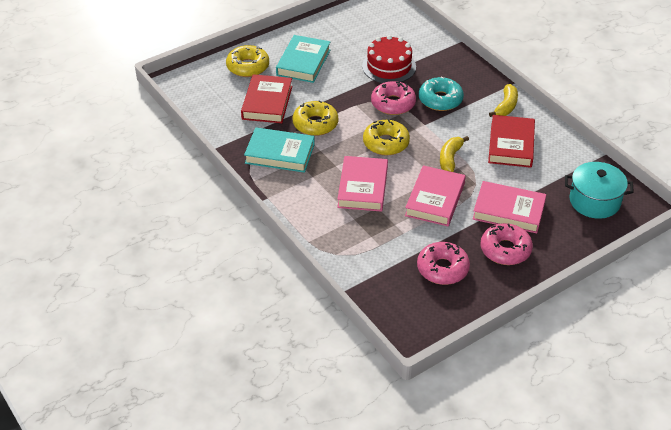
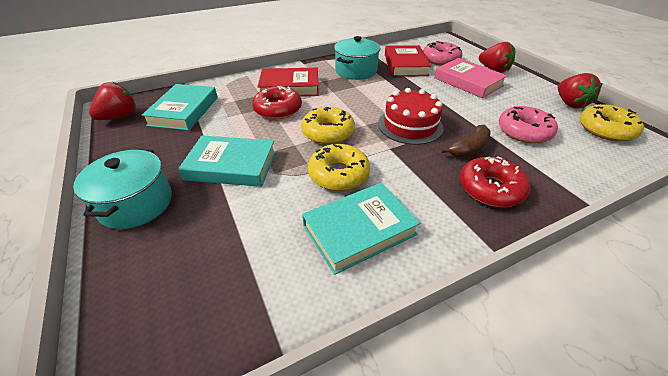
brown banana: none = 0 -> [441,125,491,157] = 1
pink book: [337,156,388,212] [405,165,466,226] [473,181,546,233] = 3 -> [434,58,508,98] = 1
pink donut: [371,81,416,115] [417,242,470,285] [480,223,533,265] = 3 -> [423,41,462,66] [499,106,558,144] = 2
red donut: none = 0 -> [252,86,302,119] [460,156,531,207] = 2
red strawberry: none = 0 -> [89,82,136,120] [479,42,515,73] [558,73,603,109] = 3
turquoise book: [244,127,315,173] [276,35,330,83] = 2 -> [141,84,218,131] [178,136,276,187] [302,183,421,275] = 3
turquoise donut: [419,77,464,111] = 1 -> none = 0
turquoise pot: [565,162,634,219] = 1 -> [73,149,172,229] [334,36,380,80] = 2
yellow banana: [440,136,469,172] [489,84,518,117] = 2 -> none = 0

